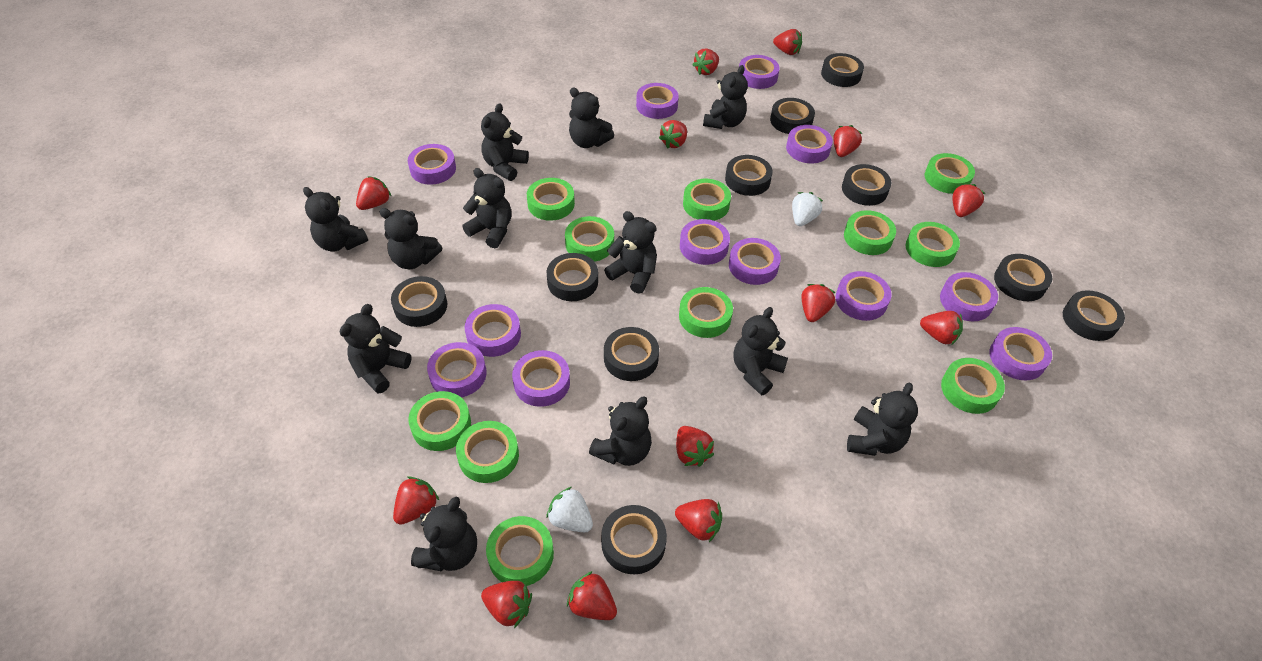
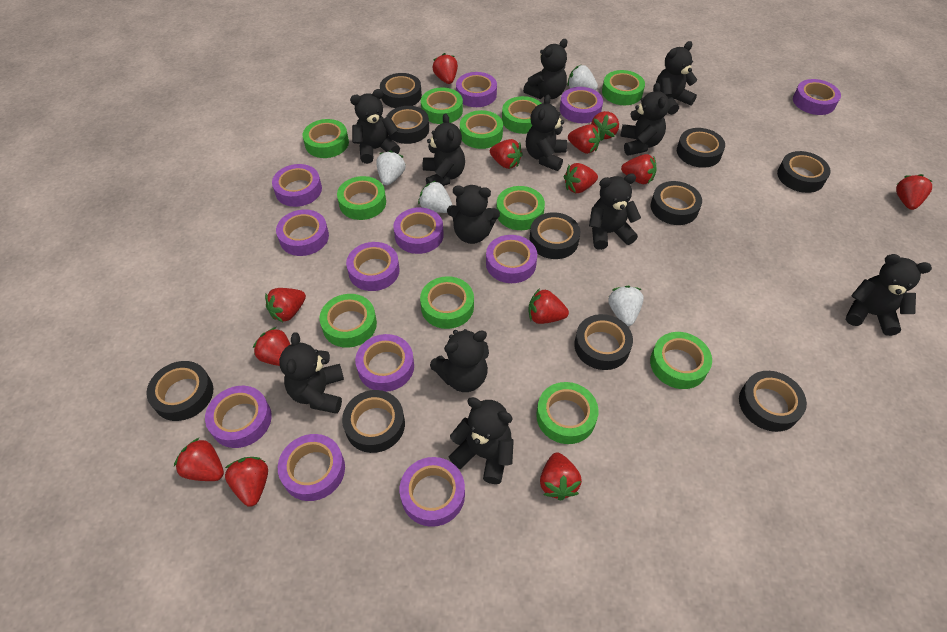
white strawberry: [546,487,593,532] [792,192,823,226] = 2 -> [376,150,405,185] [418,181,452,213] [567,65,598,91] [608,286,644,326] = 4

